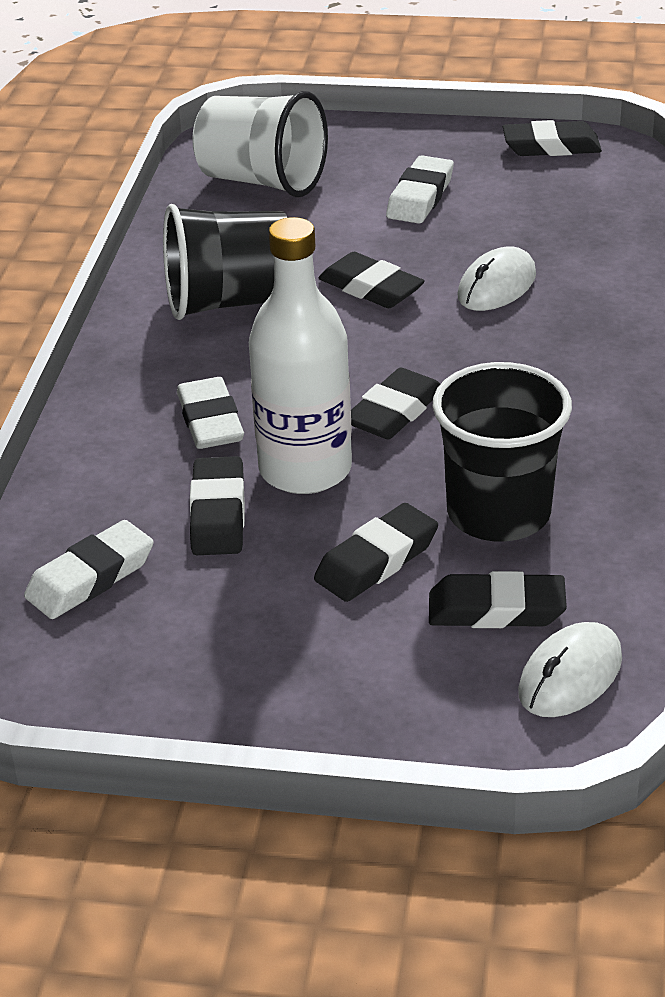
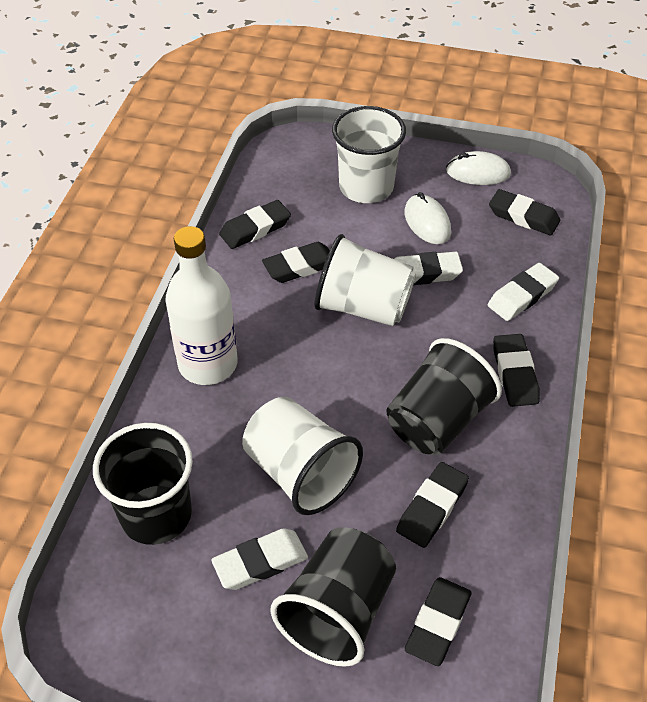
black cup: [163,204,287,320] [433,362,572,542] = 2 -> [93,423,193,545] [271,527,396,667] [387,338,502,455] = 3
white cup: [192,91,328,197] = 1 -> [242,397,363,515] [315,234,416,326] [332,106,406,203] = 3

